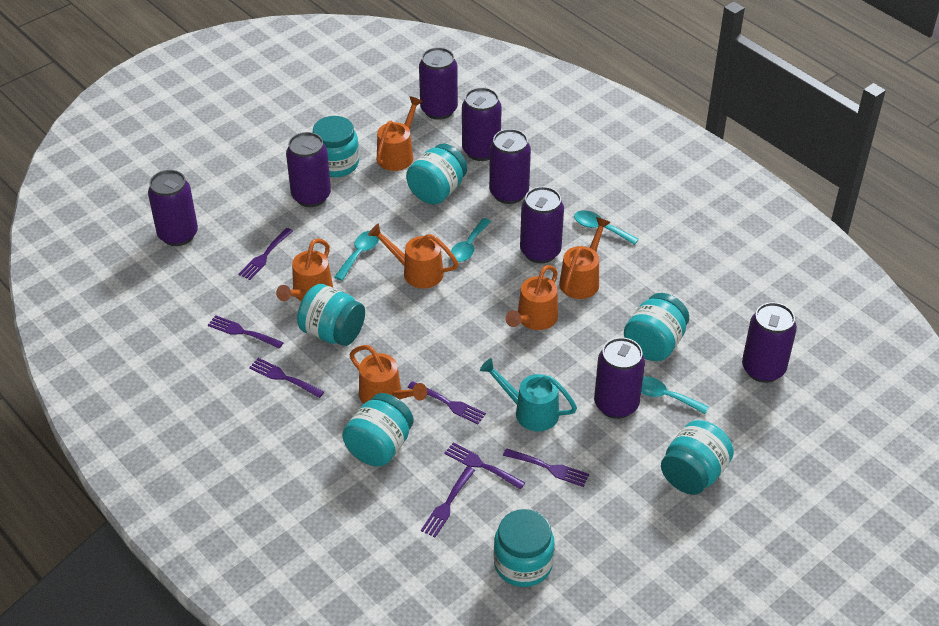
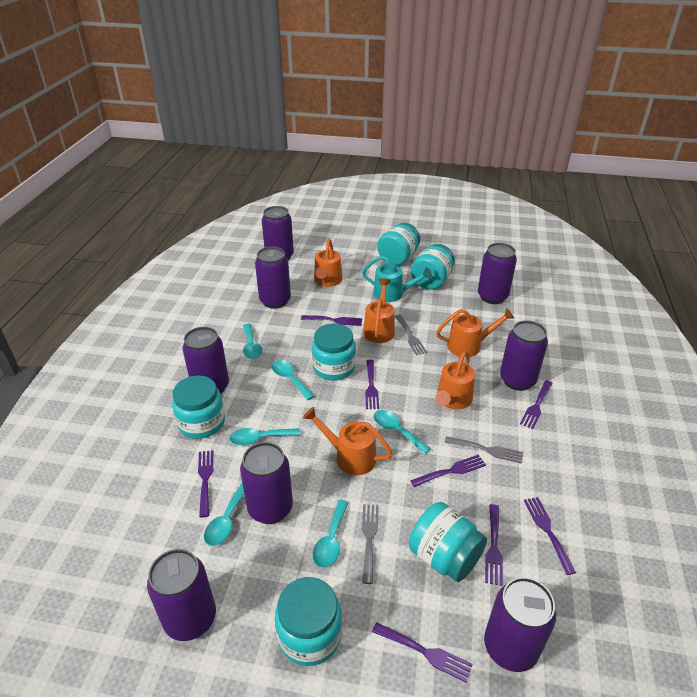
grey fork: none = 0 -> [362,504,379,584] [395,315,427,355] [445,436,523,464] = 3
orange watering can: [276,238,333,301] [350,345,427,404] [368,224,459,288] [376,96,423,171] [505,265,558,330] [559,217,611,299] = 6 -> [303,407,393,475] [314,239,342,287] [363,278,395,343] [435,351,475,410] [436,308,515,357] = 5
purple fork: [208,315,284,349] [239,228,293,280] [249,358,324,398] [407,381,486,424] [421,466,475,537] [444,442,525,489] [503,448,589,487] = 7 -> [198,450,213,517] [301,315,362,326] [365,359,379,409] [372,622,473,683] [410,454,486,487] [485,504,503,586] [520,380,553,429] [524,497,576,575] = 8
turquoise jar: [297,284,365,346] [313,116,359,177] [342,393,414,466] [406,143,467,205] [494,509,555,587] [624,293,689,361] [661,420,734,495] = 7 -> [172,375,225,439] [275,577,342,666] [312,323,356,380] [377,223,420,265] [409,502,487,582] [411,244,455,290] = 6
turquoise spoon: [335,231,379,281] [451,218,491,262] [574,210,639,245] [641,376,709,414] = 4 -> [204,483,244,546] [229,428,300,445] [243,324,262,359] [272,360,314,400] [313,500,349,568] [373,410,430,454] = 6

